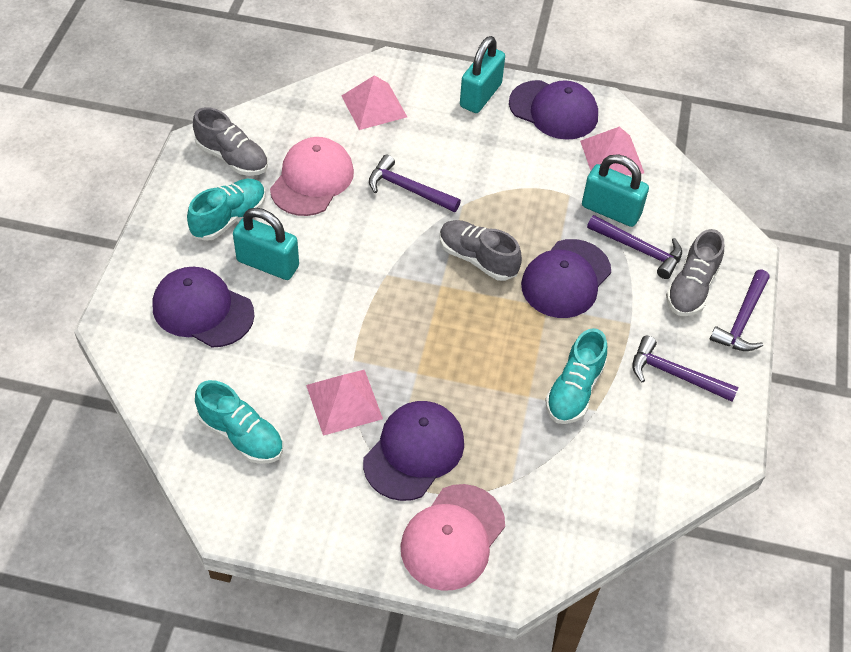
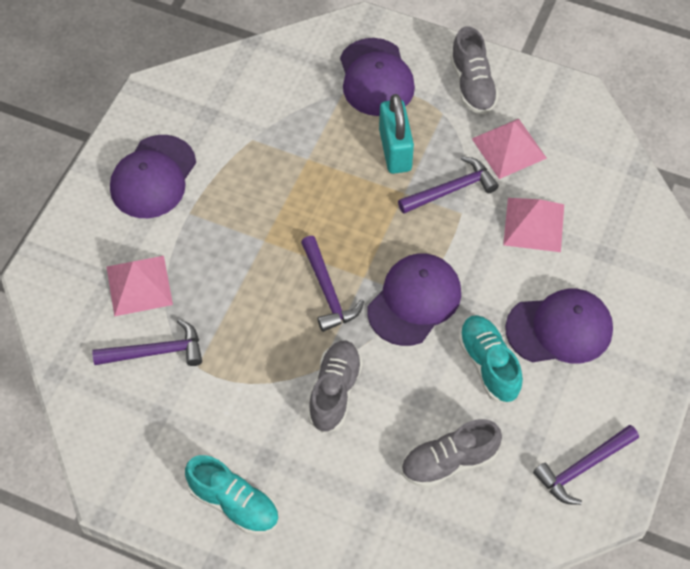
pink cap: [270,137,354,216] [400,484,505,591] = 2 -> none = 0
turquoise padlock: [233,208,299,280] [460,36,505,113] [582,154,649,227] = 3 -> [379,94,414,174] = 1
turquoise shoe: [187,179,266,241] [195,380,283,464] [545,328,607,424] = 3 -> [185,455,279,535] [458,315,523,403] = 2

